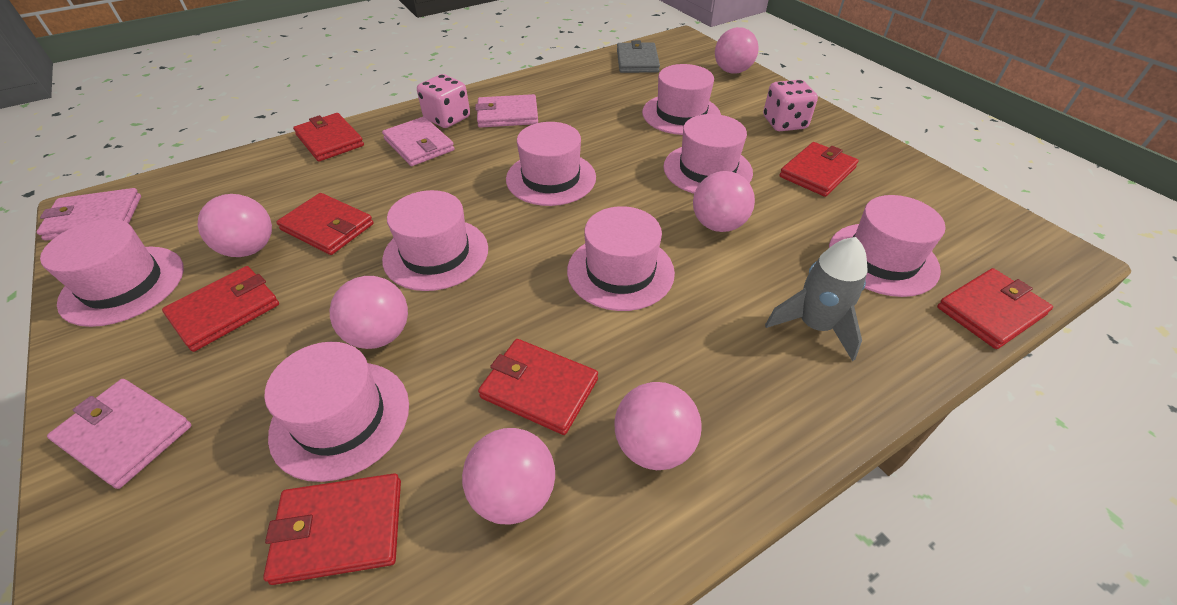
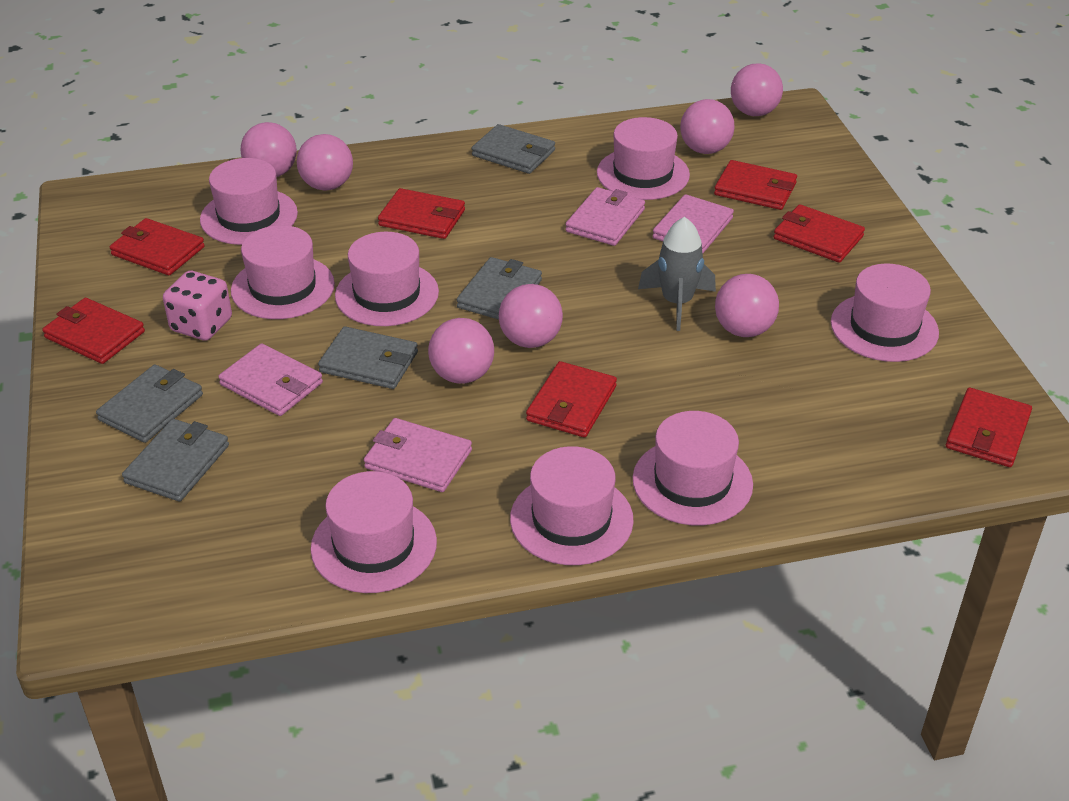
grey wallet: [617,40,660,73] = 1 -> [96,364,203,443] [122,419,229,502] [318,327,418,389] [457,257,542,320] [472,124,555,174] = 5
pink ball: [198,194,272,257] [330,276,408,349] [462,428,555,524] [614,382,702,470] [693,171,755,232] [715,27,758,74] = 6 -> [240,122,297,177] [297,134,353,191] [428,318,494,384] [499,284,563,348] [680,99,735,154] [715,274,779,337] [731,63,783,116] = 7
pink dice: [417,74,470,128] [763,80,818,131] = 2 -> [163,271,232,341] = 1

